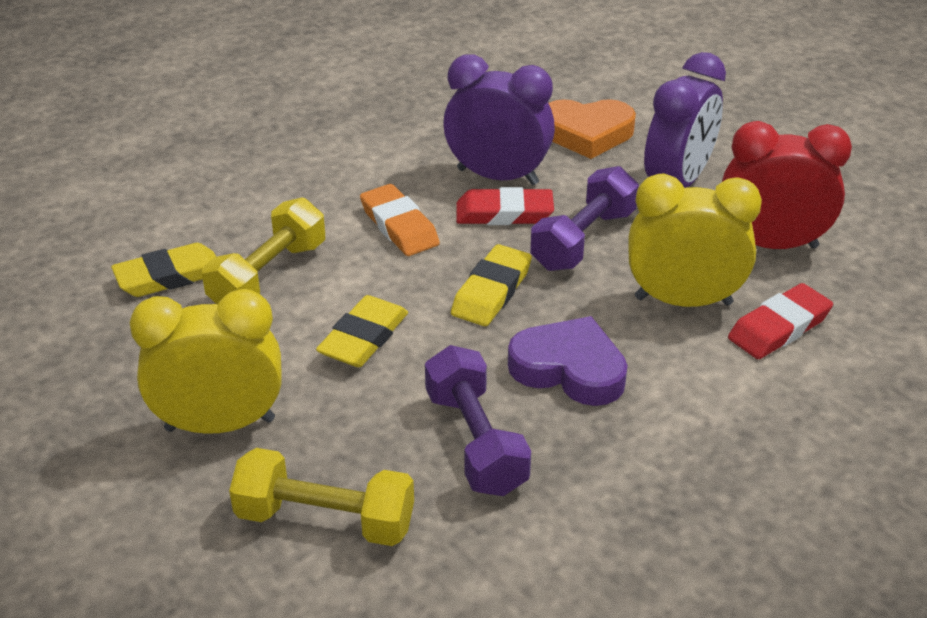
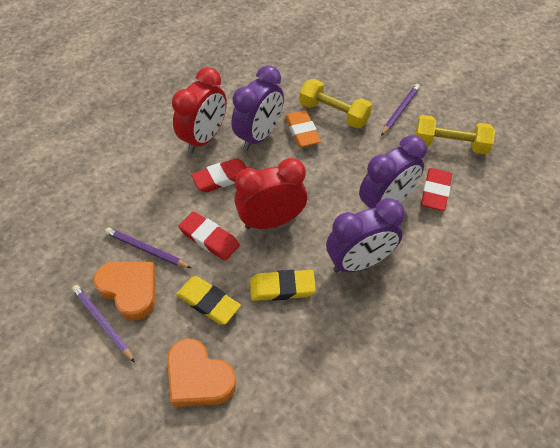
orange heart: [549,99,636,159] = 1 -> [94,261,156,321] [167,338,236,407] = 2
purple clock: [443,54,555,185] [644,52,726,188] = 2 -> [232,65,284,150] [326,198,405,273] [359,135,426,209] = 3
purple dumbbell: [425,345,531,496] [530,166,639,271] = 2 -> none = 0
purple heart: [508,316,628,406] = 1 -> none = 0
purple pencil: none = 0 -> [72,285,135,363] [105,228,191,268] [381,84,420,136] = 3
red clock: [722,121,852,249] = 1 -> [172,67,227,153] [234,158,307,229] = 2
red eraser: [456,187,554,225] [728,283,833,359] = 2 -> [178,211,240,261] [191,158,247,193] [421,168,452,211] = 3
yellow clock: [130,289,282,434] [628,174,762,307] = 2 -> none = 0
yellow eraser: [111,243,216,297] [316,295,408,367] [451,244,532,326] = 3 -> [176,276,241,325] [250,270,316,301] = 2

